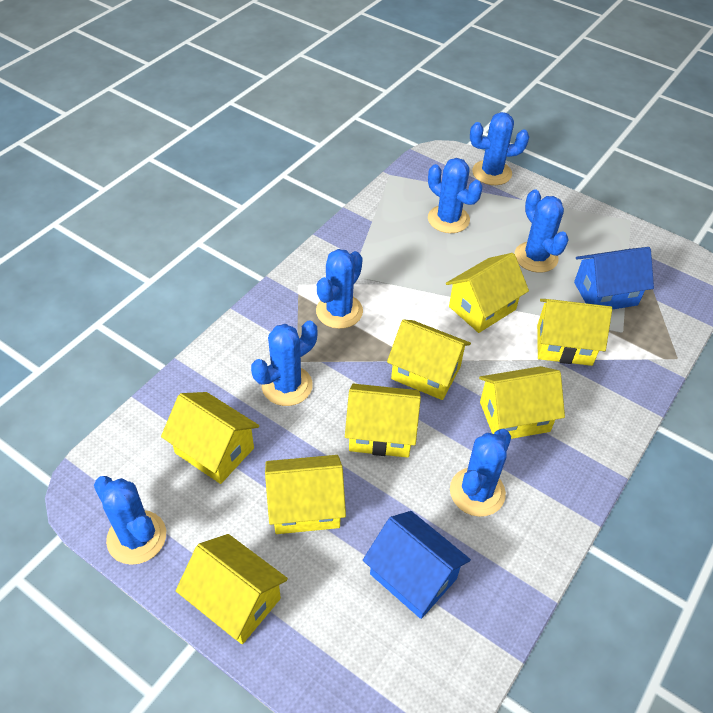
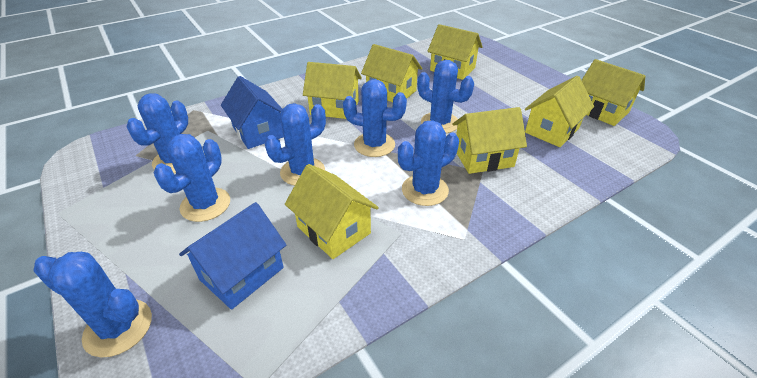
yellow house: [161,392,259,484] [176,534,288,644] [265,455,346,534] [345,384,421,458] [387,319,471,400] [446,253,529,333] [479,366,565,439] [537,299,612,366] = 8 -> [285,164,379,259] [303,62,362,119] [361,44,422,102] [427,24,483,80] [453,107,527,174] [525,76,594,147] [582,59,645,126] = 7

